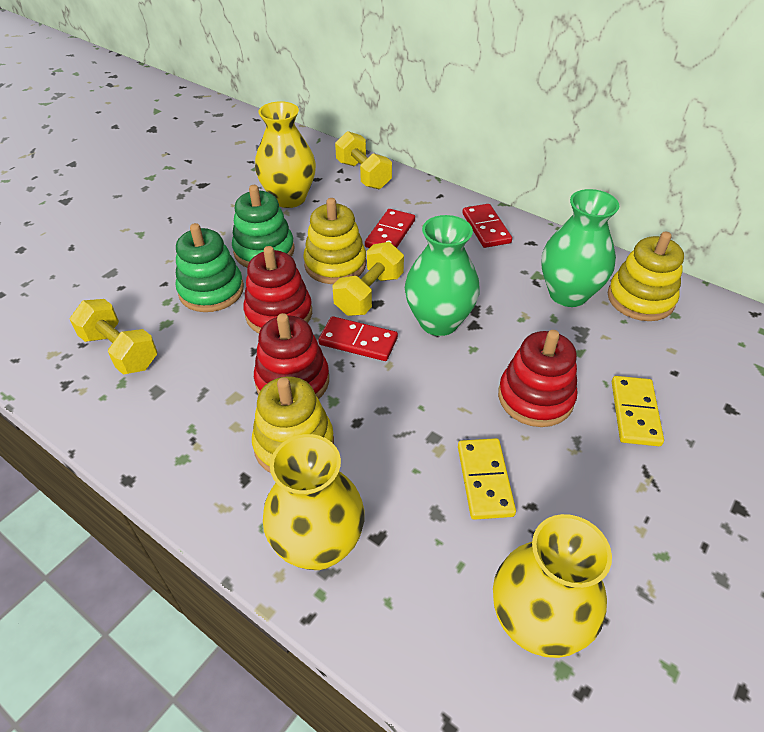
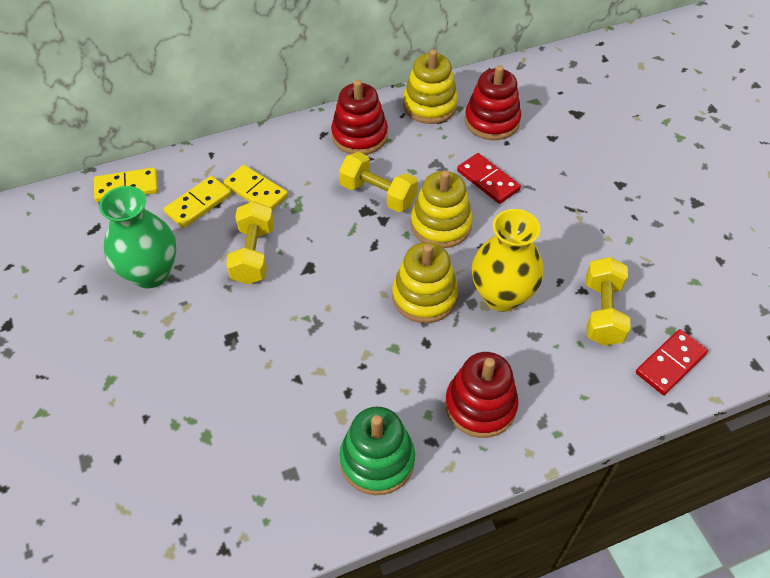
green stacking toy: [176,223,244,312] [232,185,295,267] = 2 -> [340,407,415,495] = 1
green vase: [405,215,480,336] [542,189,619,307] = 2 -> [99,186,176,288] = 1
red domino: [318,316,398,361] [365,209,415,248] [462,204,512,248] = 3 -> [457,153,521,204] [636,329,708,395] = 2
yellow domino: [458,438,516,520] [612,376,664,446] = 2 -> [94,167,158,202] [164,176,231,228] [223,165,288,210] = 3
yellow vase: [255,101,316,208] [263,434,365,570] [493,514,612,658] = 3 -> [472,209,543,312] = 1

